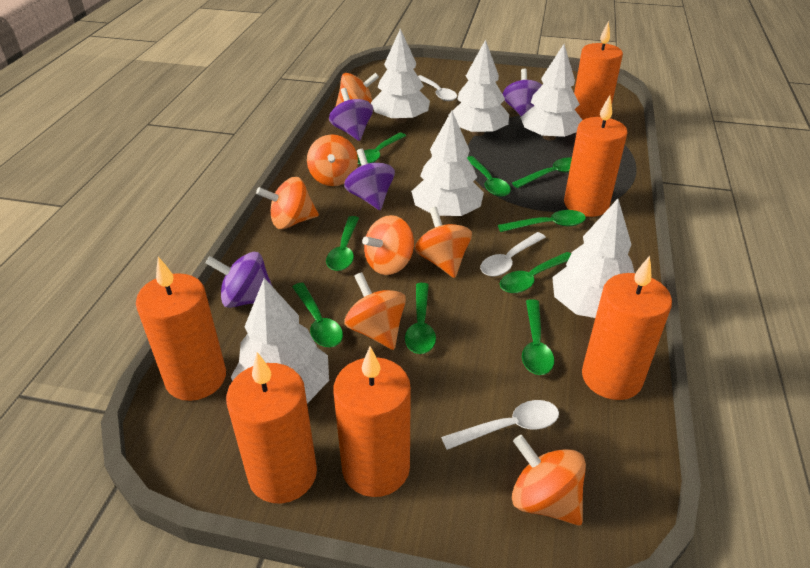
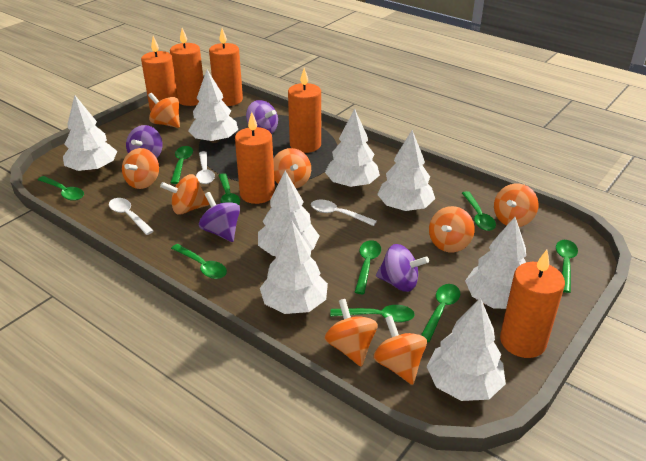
orange spinning top: [256,177,319,229] [307,134,358,186] [335,73,379,107] [344,272,406,350] [362,215,414,275] [415,207,472,278] [512,435,586,526] = 7 -> [122,148,159,189] [148,93,180,128] [160,174,210,215] [273,148,311,188] [325,299,378,366] [373,316,427,385] [429,206,474,252] [494,184,539,227] = 8
white tree: [231,278,329,403] [371,29,430,123] [411,111,484,217] [448,40,509,136] [520,44,582,140] [552,199,635,318] = 6 -> [63,96,117,172] [188,70,238,143] [258,171,319,256] [260,221,328,314] [325,109,380,187] [377,130,435,211] [427,298,506,401] [465,217,526,309] = 8

